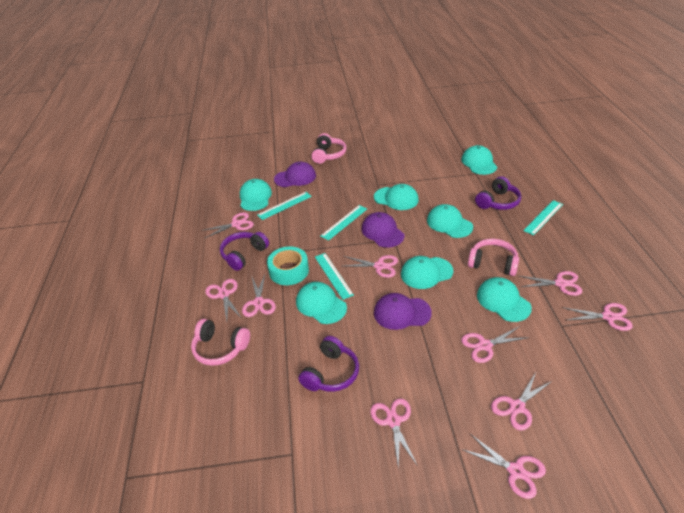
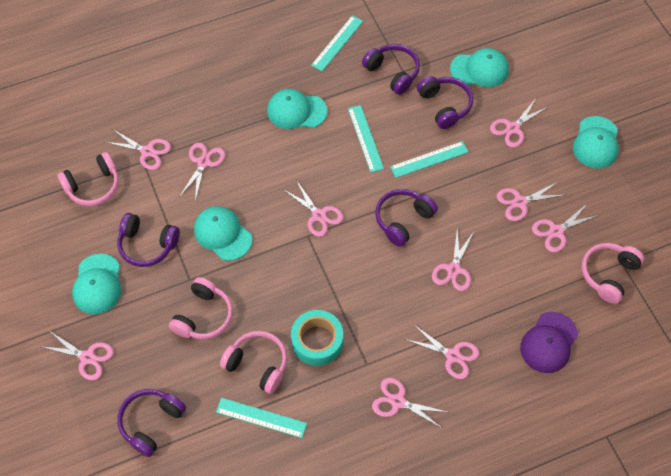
pink headphones: [191,319,250,366] [311,133,346,164] [468,239,519,276] = 3 -> [57,152,119,206] [169,277,233,339] [220,331,287,394] [582,243,644,304] = 4
purple cap: [274,162,316,187] [362,212,404,248] [374,293,432,330] = 3 -> [520,312,578,373] = 1
purple headphones: [220,232,269,271] [298,336,359,392] [475,176,521,210] = 3 -> [117,213,180,267] [117,389,186,457] [362,44,420,95] [375,189,438,247] [417,76,473,129] = 5
turquoise cap: [240,179,272,211] [296,282,347,324] [374,184,419,210] [401,256,453,289] [427,204,473,238] [462,145,497,175] [477,277,532,322] = 7 -> [72,254,121,314] [194,206,252,261] [267,89,327,129] [450,48,509,87] [573,116,619,169] = 5

